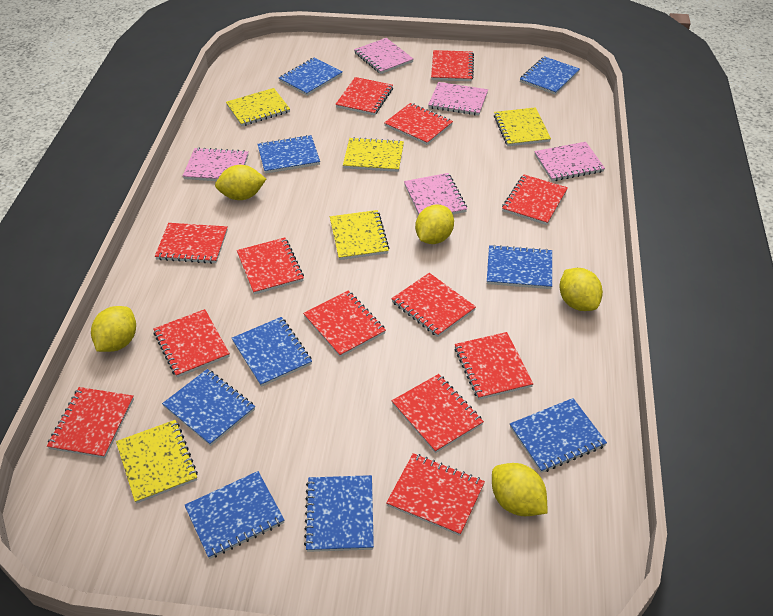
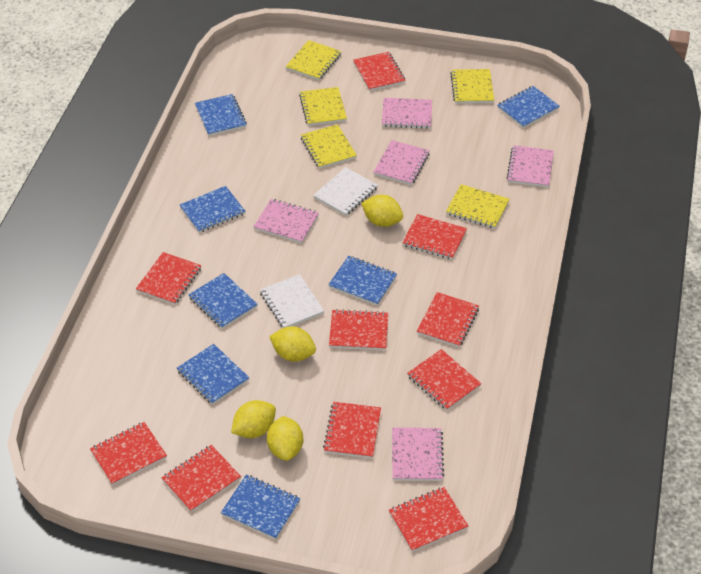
blue notebook: [162,369,255,446] [184,471,284,559] [232,317,312,387] [257,135,320,174] [279,58,342,96] [304,475,374,552] [487,245,552,289] [510,398,607,473] [520,56,580,95] = 9 -> [177,344,249,405] [180,186,245,233] [188,273,258,329] [195,94,247,136] [221,475,300,539] [328,256,397,306] [497,86,560,128] = 7
red notebook: [47,387,134,458] [153,309,230,378] [155,223,228,264] [237,238,304,295] [303,291,386,357] [335,77,393,115] [384,103,453,145] [386,453,485,536] [391,273,476,337] [392,374,484,453] [431,50,474,81] [455,332,533,400] [502,175,568,225] = 13 -> [90,422,167,485] [136,252,201,305] [161,445,241,512] [323,402,381,458] [329,309,388,350] [353,52,406,91] [389,487,468,552] [402,214,467,260] [407,349,482,410] [417,292,479,347] = 10
white notebook: none = 0 -> [260,274,324,328] [313,167,378,216] = 2
yellow lemon: [91,306,136,352] [215,165,266,200] [415,205,454,244] [492,463,547,516] [559,268,603,311] = 5 -> [231,400,276,438] [267,416,303,461] [269,326,316,362] [361,195,403,227] = 4

